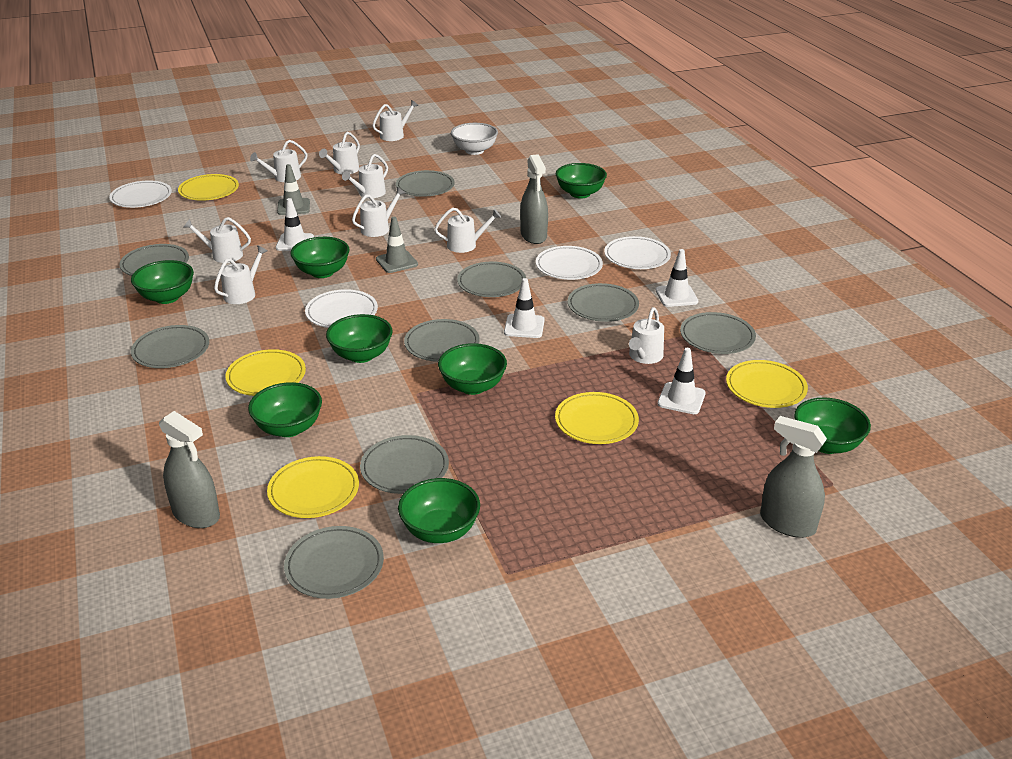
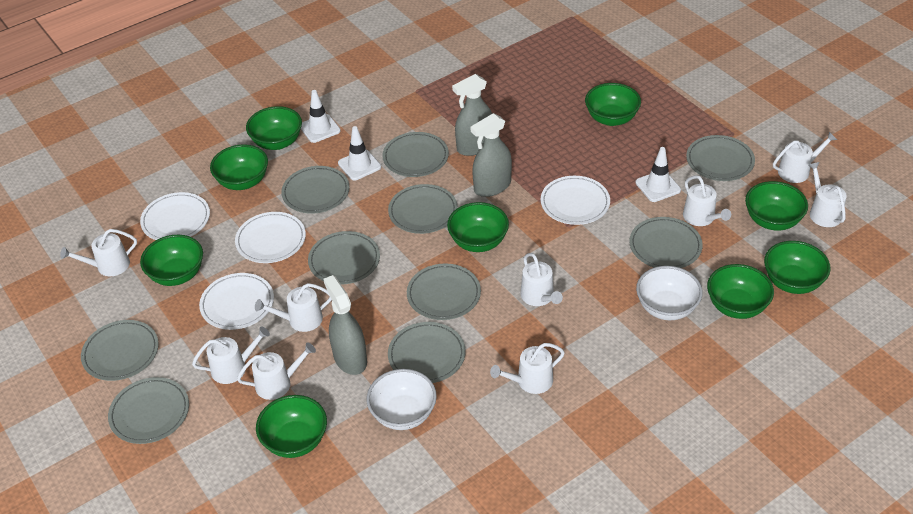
green bowl: [131,260,194,304] [248,382,322,437] [290,237,349,278] [326,314,393,363] [398,478,480,543] [438,343,507,395] [556,163,607,198] [794,398,871,454] = 8 -> [140,235,203,286] [210,144,268,190] [246,106,302,150] [256,395,327,458] [447,202,509,252] [585,83,641,126] [707,264,774,319] [745,181,808,230] [764,241,831,294] = 9
grey plate: [119,244,189,276] [131,325,209,368] [284,526,384,599] [360,435,449,494] [396,170,455,197] [404,319,480,362] [457,261,526,297] [568,283,639,322] [680,312,756,354] = 9 -> [81,320,159,381] [108,377,189,444] [281,166,350,214] [308,231,380,285] [382,132,449,177] [388,184,458,234] [388,322,465,383] [407,264,481,320] [629,217,703,268] [686,135,755,181] = 10
grey traffic cone: [277,164,310,215] [376,217,418,273] = 2 -> none = 0
white bowl: [451,123,498,155] = 1 -> [367,369,437,430] [636,266,703,320] = 2
white traffic cone: [276,198,314,251] [504,278,545,338] [656,249,698,307] [657,348,706,414] = 4 -> [301,90,341,143] [338,126,381,181] [636,147,681,202] = 3
yellow plate: [178,174,239,201] [225,349,306,396] [267,456,359,518] [555,392,639,444] [726,360,808,408] = 5 -> none = 0

